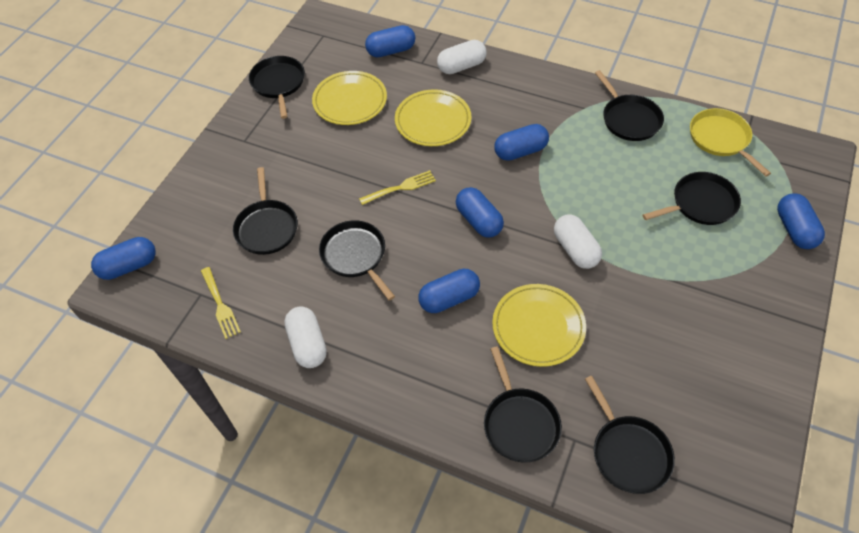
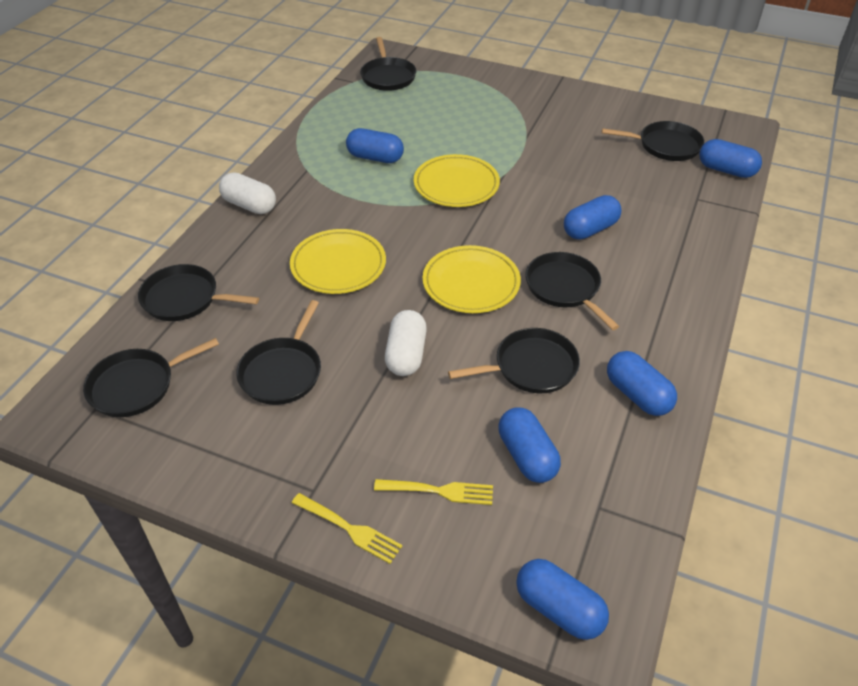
white capsule: [284,307,327,368] [437,40,487,74] [554,215,602,269] = 3 -> [219,172,276,214] [385,310,427,376] = 2
yellow pan: [690,108,771,177] = 1 -> none = 0

